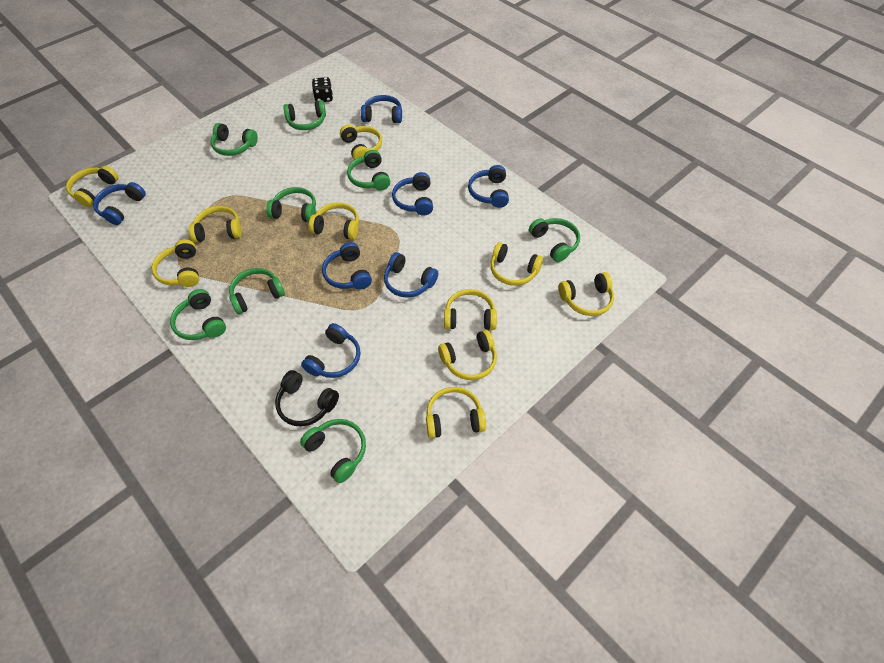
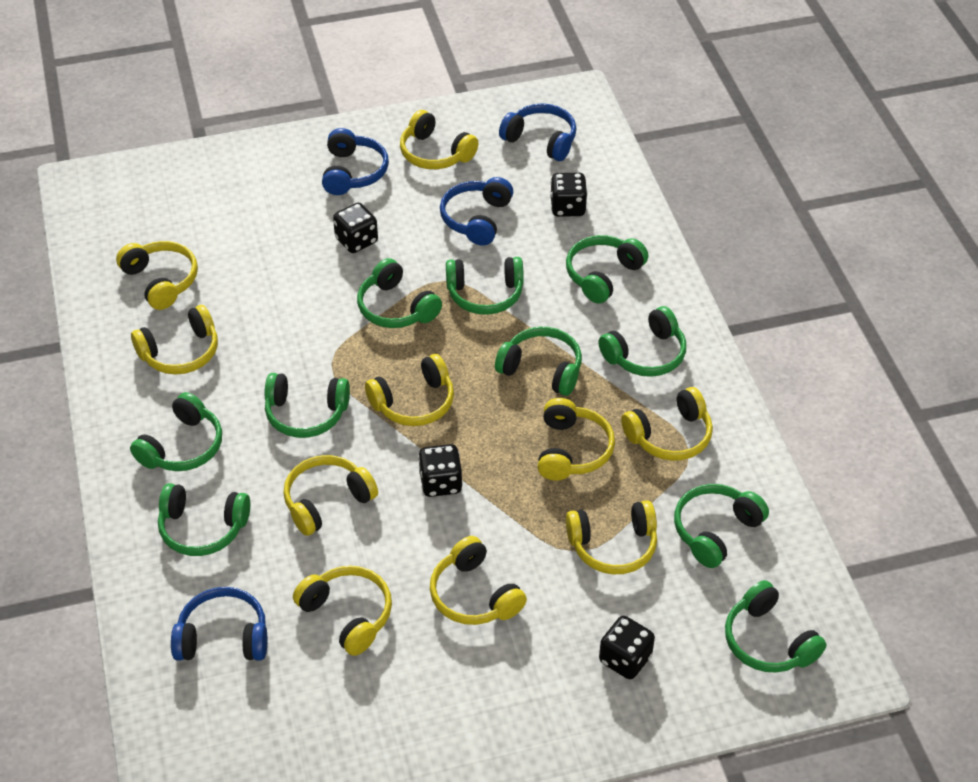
black dice: [312,77,333,102] = 1 -> [333,203,378,253] [418,444,463,497] [550,173,588,217] [599,616,655,679] = 4
black headphones: [275,370,339,427] = 1 -> none = 0
blue headphones: [93,182,146,225] [301,323,360,378] [322,242,372,290] [361,95,402,123] [384,252,438,298] [392,172,433,216] [468,165,509,208] = 7 -> [171,587,267,661] [322,128,389,195] [440,177,513,246] [499,103,576,161] = 4
green headphones: [170,289,226,340] [211,123,258,156] [229,268,285,314] [266,187,316,222] [283,100,326,130] [300,419,366,483] [347,150,390,190] [529,218,580,262] = 8 -> [130,392,222,471] [158,483,250,556] [264,373,350,438] [357,258,442,328] [446,257,524,315] [495,327,582,396] [566,235,648,304] [598,306,686,377] [674,484,769,568] [725,580,827,673] = 10

